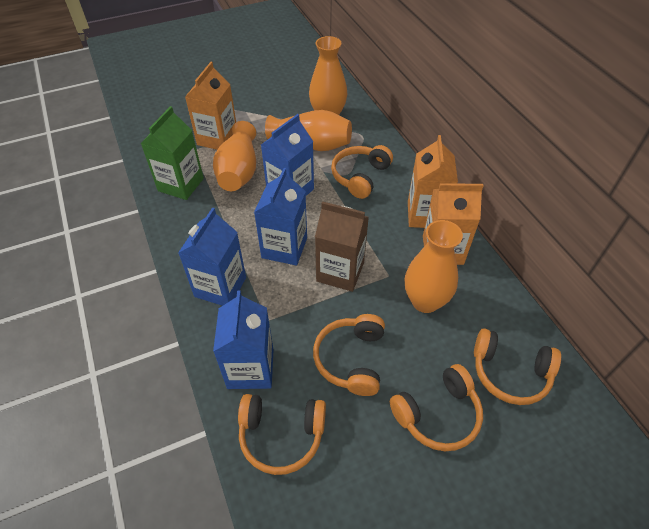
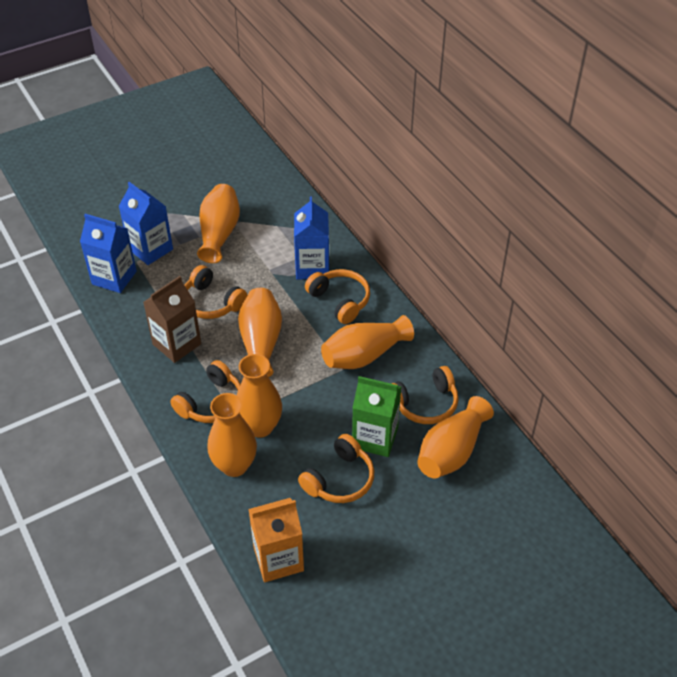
blue carton: [178,208,246,306] [213,291,274,389] [254,168,307,266] [261,114,314,196] = 4 -> [80,214,137,293] [118,182,173,265] [294,197,329,279] = 3
orange carton: [185,62,236,150] [408,135,458,228] [423,183,484,265] = 3 -> [248,498,304,582] = 1
orange vase: [213,121,256,191] [265,110,352,151] [309,36,347,115] [405,220,463,313] = 4 -> [197,184,240,263] [207,393,257,477] [237,354,282,438] [238,288,282,377] [321,315,414,369] [417,396,494,479] = 6

